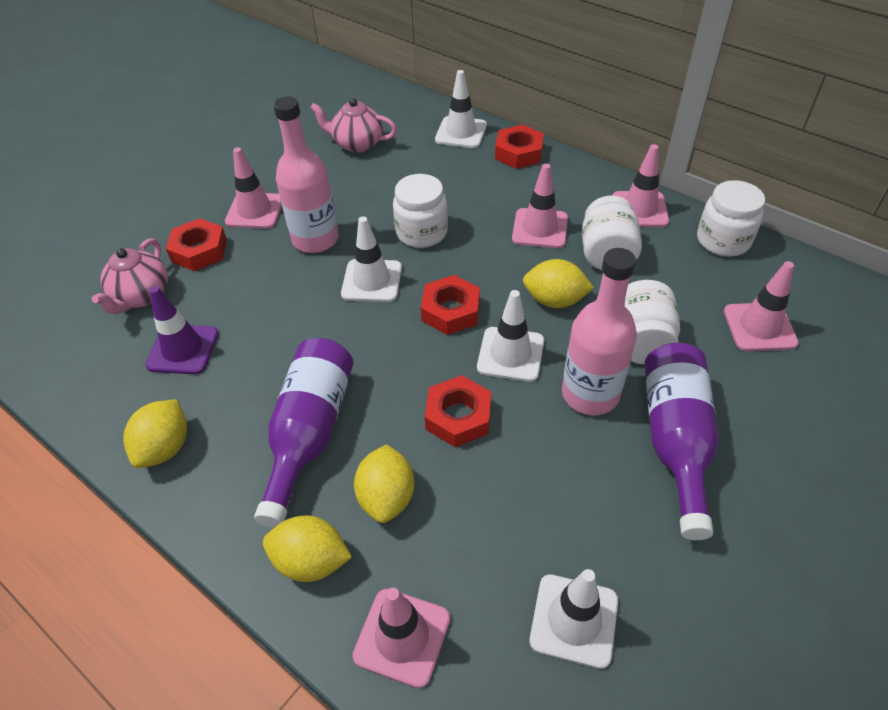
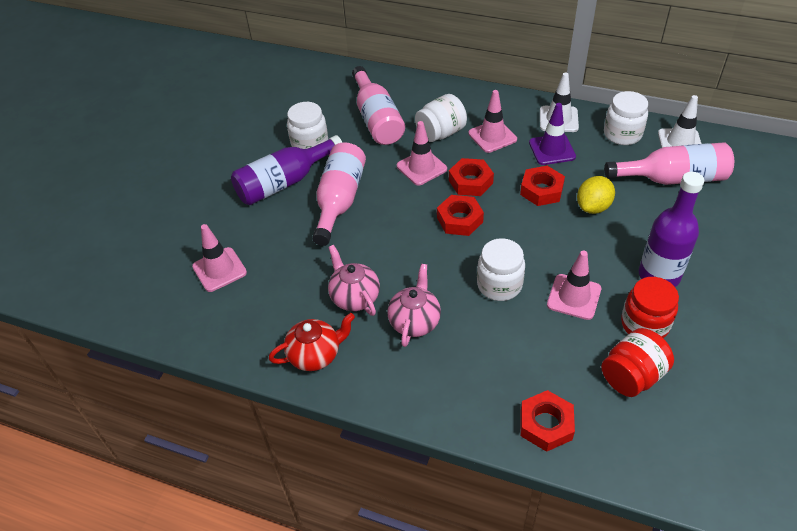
pink bottle: [273,96,339,253] [562,248,637,415] = 2 -> [312,142,366,246] [352,66,405,145] [604,142,734,185] = 3
pink traffic cone: [225,147,282,229] [352,588,450,688] [512,164,568,248] [613,144,669,227] [724,261,799,351] = 5 -> [192,224,247,292] [397,121,447,186] [468,90,517,153] [547,251,601,320] = 4
red jar: none = 0 -> [601,328,674,397] [621,277,679,338] = 2
red teapot: none = 0 -> [269,313,355,371] = 1
white traffic cone: [341,216,402,302] [435,70,487,148] [477,290,544,382] [530,569,618,669] = 4 -> [540,72,579,132] [658,95,701,148] = 2
yellow lemon: [123,399,187,468] [263,515,352,582] [354,444,415,523] [523,259,594,308] = 4 -> [577,176,615,214] = 1

